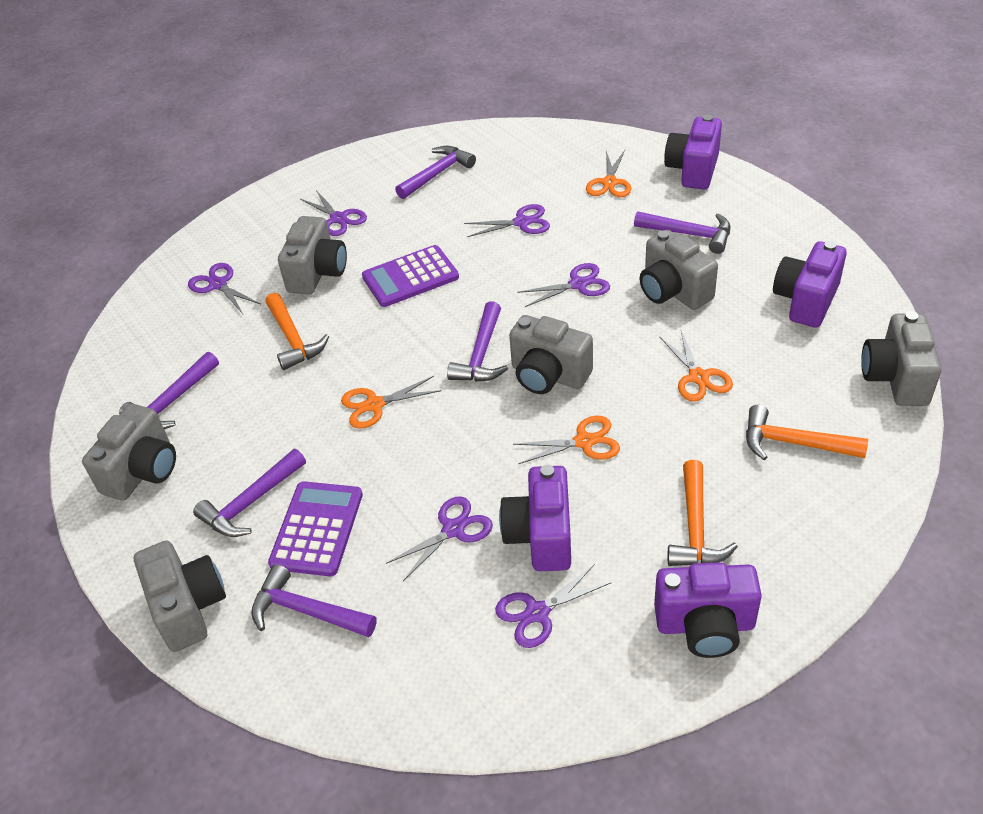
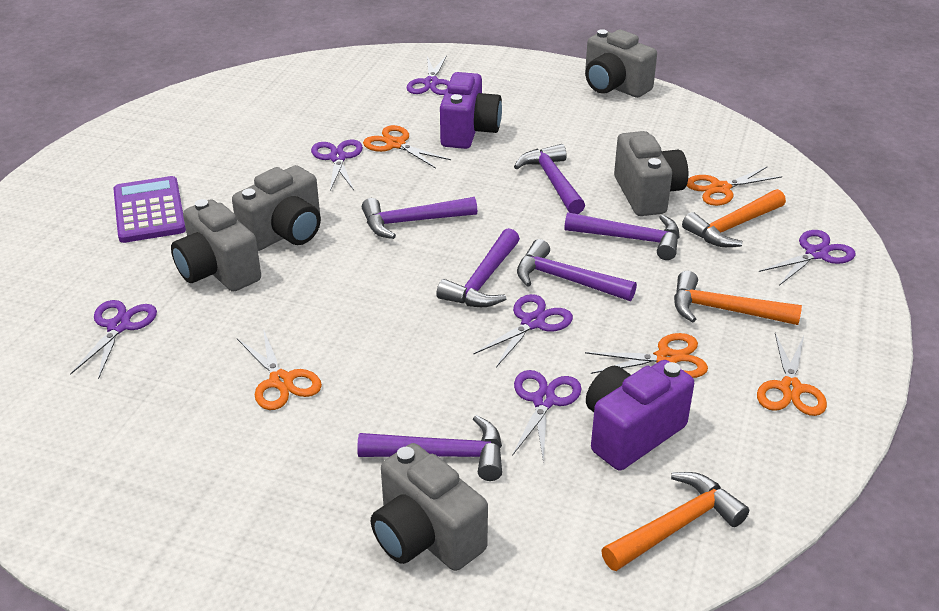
grey camera: [82,404,176,501] [134,540,226,652] [278,216,347,295] [509,315,593,394] [640,230,718,310] [861,311,941,406] = 6 -> [171,199,261,292] [232,165,321,251] [371,443,488,571] [585,29,657,98] [614,131,688,216] = 5
orange scissors: [341,376,441,429] [513,416,620,464] [586,150,631,197] [659,331,733,402] = 4 -> [237,329,322,410] [363,125,451,168] [585,333,708,378] [687,166,782,206] [757,333,827,416] = 5
purple calculator: [268,481,363,576] [362,245,459,307] = 2 -> [113,176,186,243] = 1
purple camera: [499,465,571,571] [654,562,762,658] [664,115,722,189] [773,241,847,328] = 4 -> [440,72,502,149] [586,360,694,470] = 2

